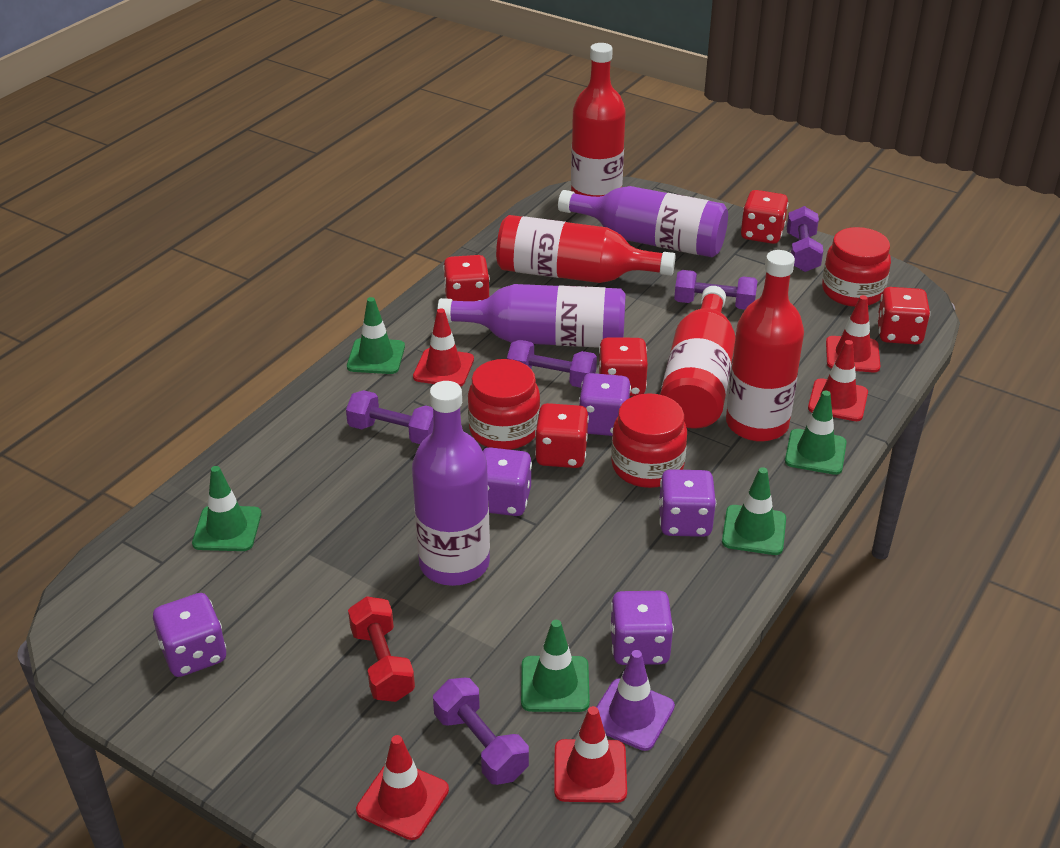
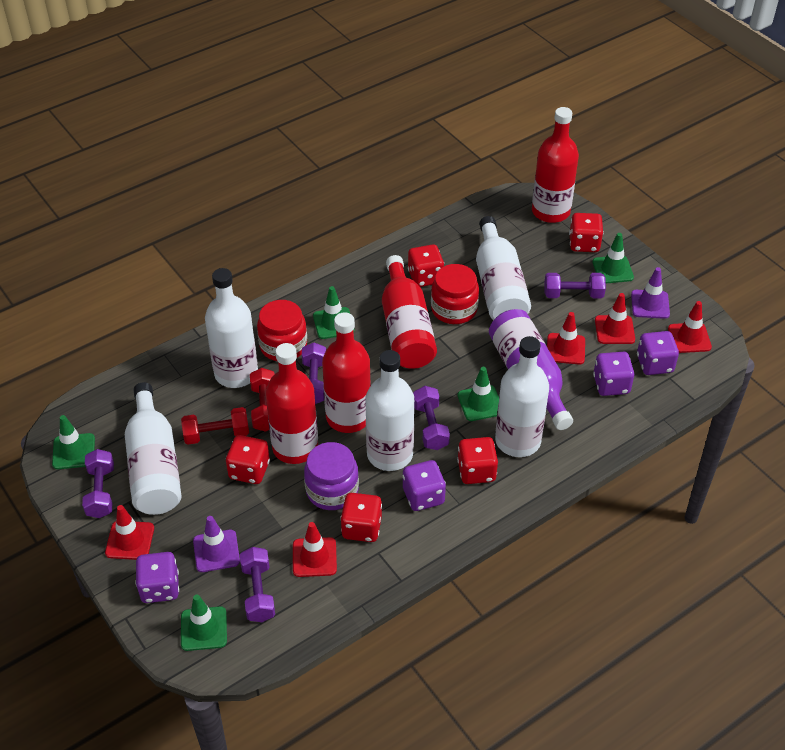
purple bottle: [412,381,490,586] [437,284,626,348] [558,186,728,257] = 3 -> [489,309,573,430] = 1
purple dice: [153,593,226,677] [483,447,532,516] [579,373,631,436] [610,591,674,665] [658,469,716,537] = 5 -> [136,552,179,603] [403,460,446,511] [593,352,634,396] [637,331,679,375] = 4
purple jar: none = 0 -> [304,442,359,510] = 1
purple traffic cone: [597,650,675,751] = 1 -> [193,516,240,572] [631,267,670,319] = 2
red dumbbell: [348,596,415,702] = 1 -> [181,407,249,445] [250,368,275,432] = 2
red jar: [468,359,540,450] [611,393,687,488] [822,227,891,307] = 3 -> [257,300,307,361] [431,264,479,324] = 2
white bottle: none = 0 -> [125,382,182,515] [205,268,258,388] [365,350,414,471] [476,216,531,320] [495,336,549,457] = 5

